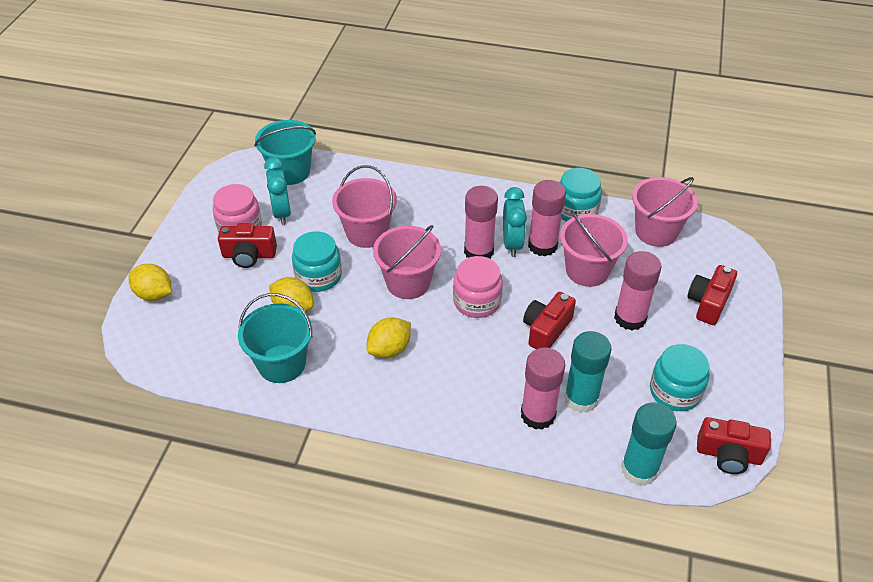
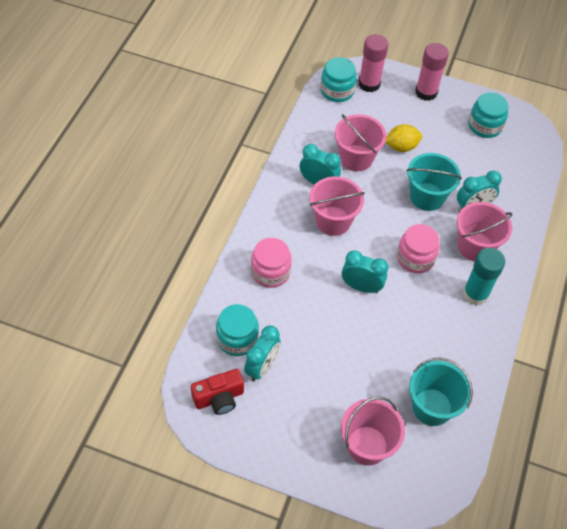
pink glue stick: [464,186,498,259] [521,347,565,430] [528,180,566,256] [614,251,662,331] = 4 -> [358,34,389,92] [415,43,449,101] = 2
red camera: [218,223,277,268] [523,292,576,349] [687,265,737,325] [697,417,771,474] = 4 -> [191,369,244,415] = 1
turquoise clock: [264,157,291,225] [503,187,527,257] = 2 -> [244,326,281,381] [300,144,341,185] [342,250,388,293] [457,171,502,212] = 4
turquoise glue stick: [564,331,612,413] [621,402,677,486] = 2 -> [463,248,505,306] = 1
yellow lemon: [128,264,172,301] [269,277,314,312] [366,318,411,358] = 3 -> [385,124,422,152] = 1

